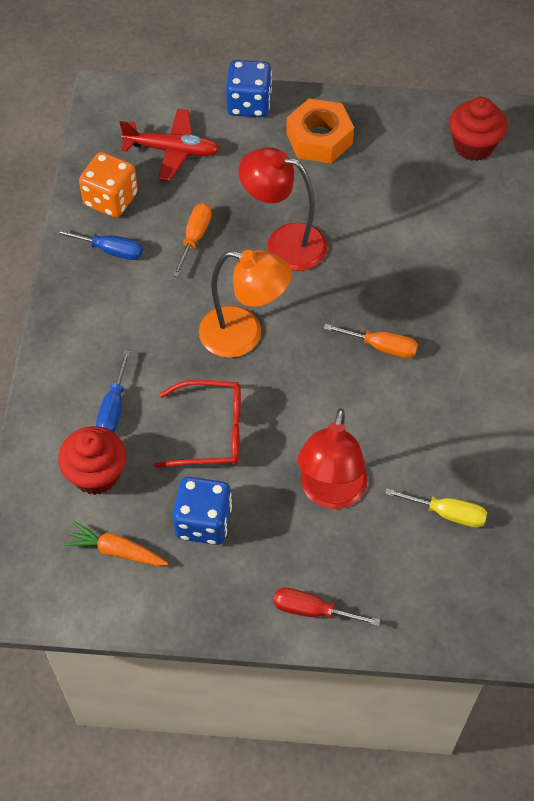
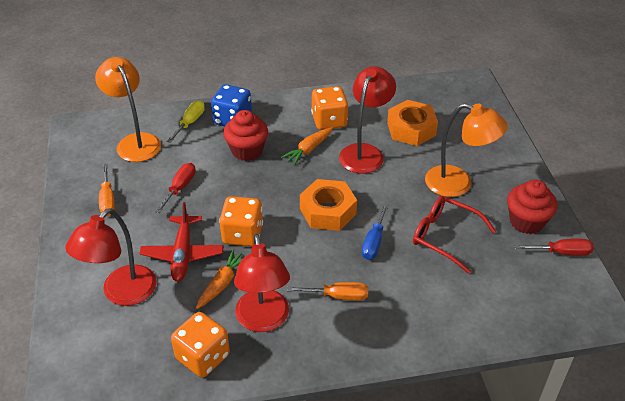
blue dice: [172,477,232,545] [226,60,272,117] = 2 -> [211,84,252,126] = 1
blue screwdriver: [54,229,143,260] [96,350,131,432] = 2 -> [362,203,389,260] = 1
orange carrot: [63,521,168,566] = 1 -> [196,249,242,309] [281,127,333,166] = 2
orange dice: [79,152,138,218] = 1 -> [171,312,230,378] [219,196,263,246] [311,86,348,130] = 3
orange lamp: [199,250,292,358] = 1 -> [95,57,161,162] [425,103,508,197] = 2
orange nut: [286,98,354,163] = 1 -> [300,179,357,231] [387,100,438,146] = 2
red lamp: [238,147,327,271] [297,408,367,509] = 2 -> [65,208,156,306] [234,234,290,332] [339,66,396,174] = 3
red screwdriver: [273,588,380,626] = 1 -> [155,163,196,213] [515,239,594,256] = 2

